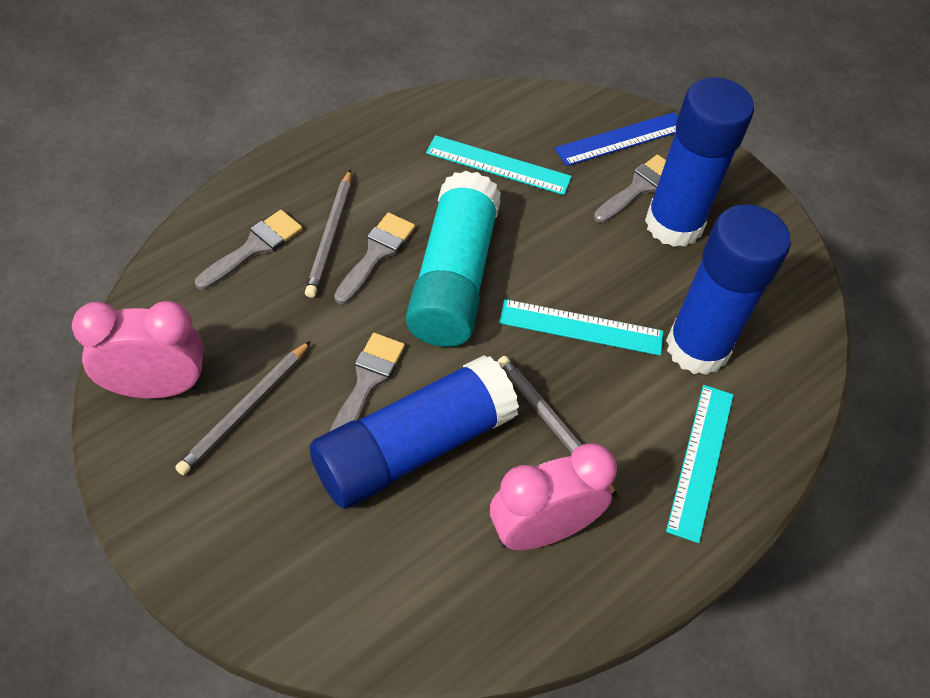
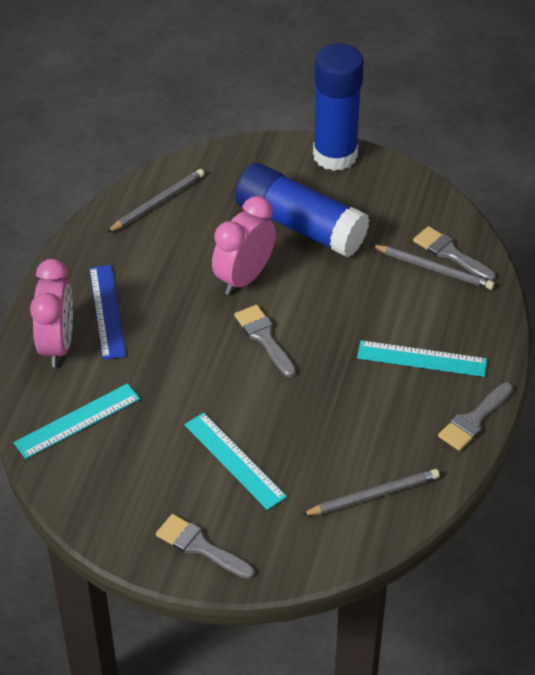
blue glue stick: [309,355,519,509] [645,77,754,247] [666,204,791,375] = 3 -> [235,163,370,257] [313,43,364,171] = 2
turquoise glue stick: [406,171,501,347] = 1 -> none = 0

